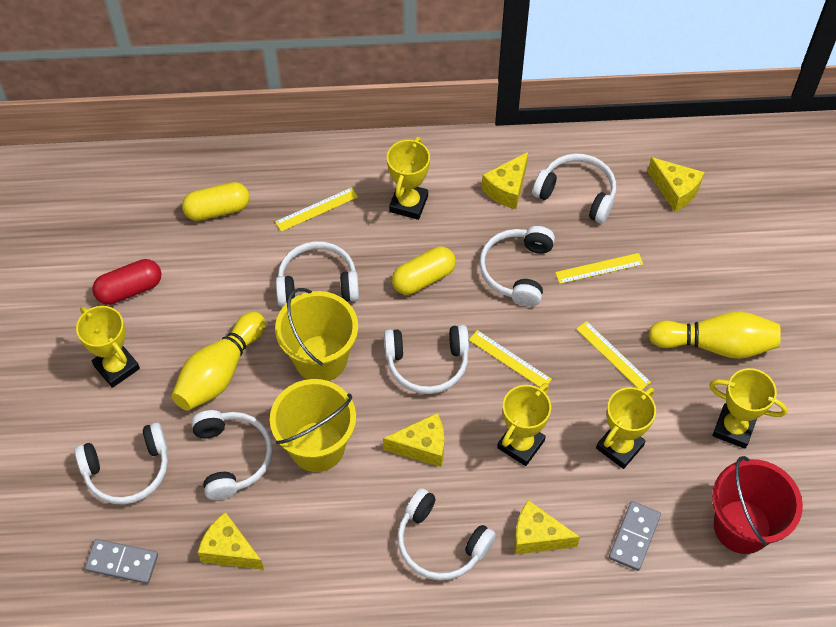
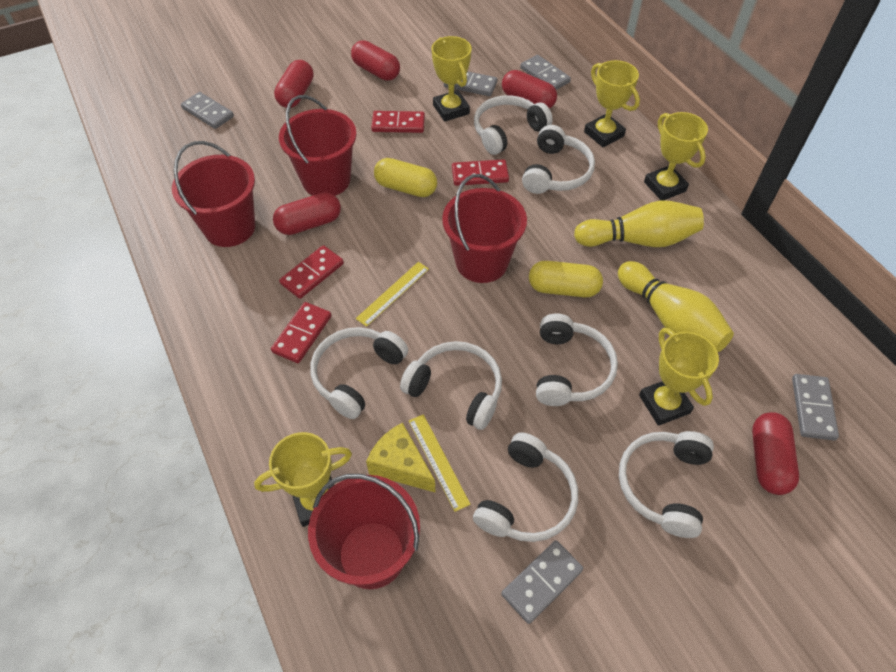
grey domino: [85,539,158,584] [609,501,661,571] = 2 -> [181,92,234,129] [444,71,497,96] [501,540,583,624] [520,55,571,90] [792,374,839,440] = 5
red bucket: [712,456,803,554] = 1 -> [172,141,255,247] [279,95,357,196] [308,474,420,589] [442,174,527,283] = 4
red capsule: [92,259,161,305] = 1 -> [273,192,341,235] [274,60,314,108] [351,40,400,81] [502,70,557,108] [752,412,799,495] = 5
red domino: none = 0 -> [271,302,331,363] [279,245,344,299] [371,111,425,133] [452,159,509,186] = 4
yellow bucket: [270,379,356,472] [275,288,358,381] = 2 -> none = 0
yellow cheese: [198,512,264,570] [383,413,444,467] [482,152,528,209] [514,500,580,555] [648,157,704,212] = 5 -> [366,423,435,492] = 1
yellow ruler: [275,187,358,232] [469,330,552,387] [555,253,643,284] [576,321,651,390] = 4 -> [356,262,429,327] [409,414,471,512] = 2

